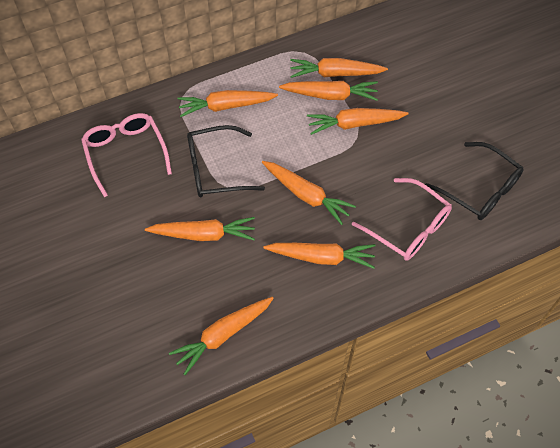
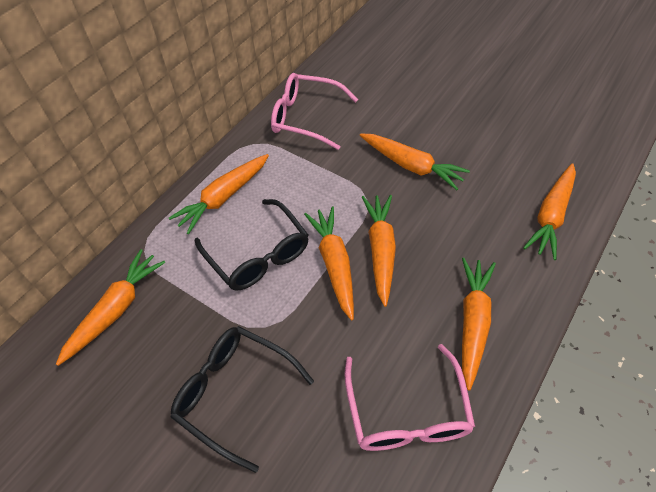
orange carrot: [145,217,255,241] [169,297,274,375] [177,90,278,117] [262,161,356,225] [264,243,375,269] [279,81,378,101] [290,58,388,78] [307,108,408,135] = 8 -> [56,249,165,366] [169,154,269,234] [304,207,354,321] [360,134,470,190] [362,195,396,307] [462,258,496,390] [523,163,576,260] = 7

